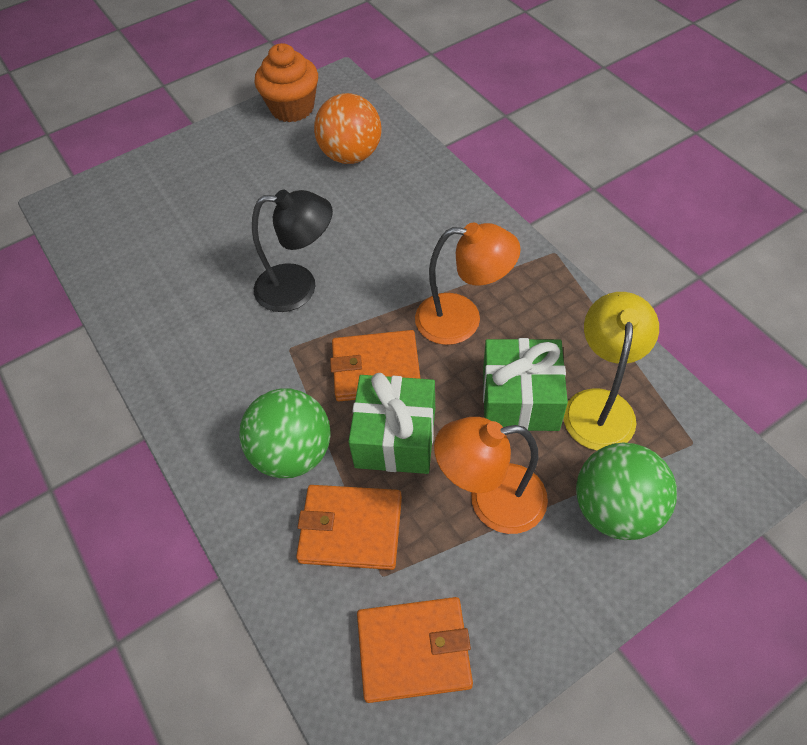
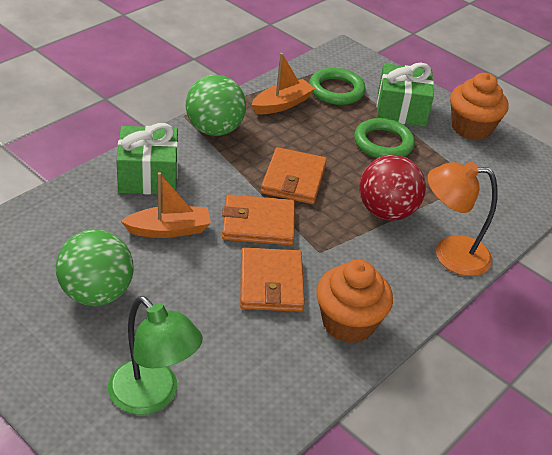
black lamp: [252,190,333,312] = 1 -> none = 0
green lamp: none = 0 -> [108,296,203,415] = 1
green ring: none = 0 -> [309,68,366,105] [354,118,415,158] = 2
orange ball: [314,93,382,164] = 1 -> none = 0
orange boat: none = 0 -> [121,172,211,238] [252,53,315,114] = 2
orange cupcake: [255,43,318,122] = 1 -> [316,260,393,343] [450,73,509,140] = 2
orange lamp: [415,222,521,345] [434,417,548,534] = 2 -> [427,161,498,276] = 1
red ball: none = 0 -> [359,155,426,221] = 1
yellow lamp: [564,292,659,451] = 1 -> none = 0

